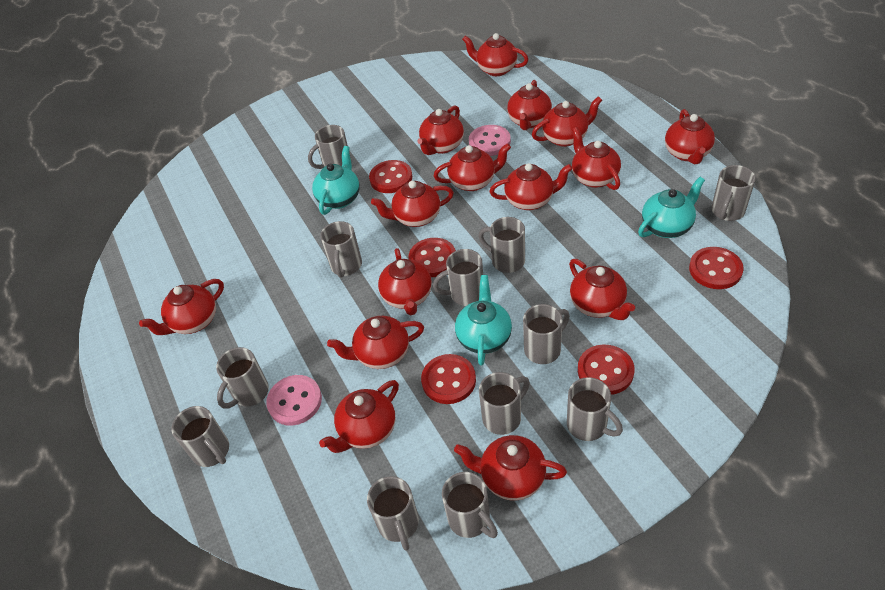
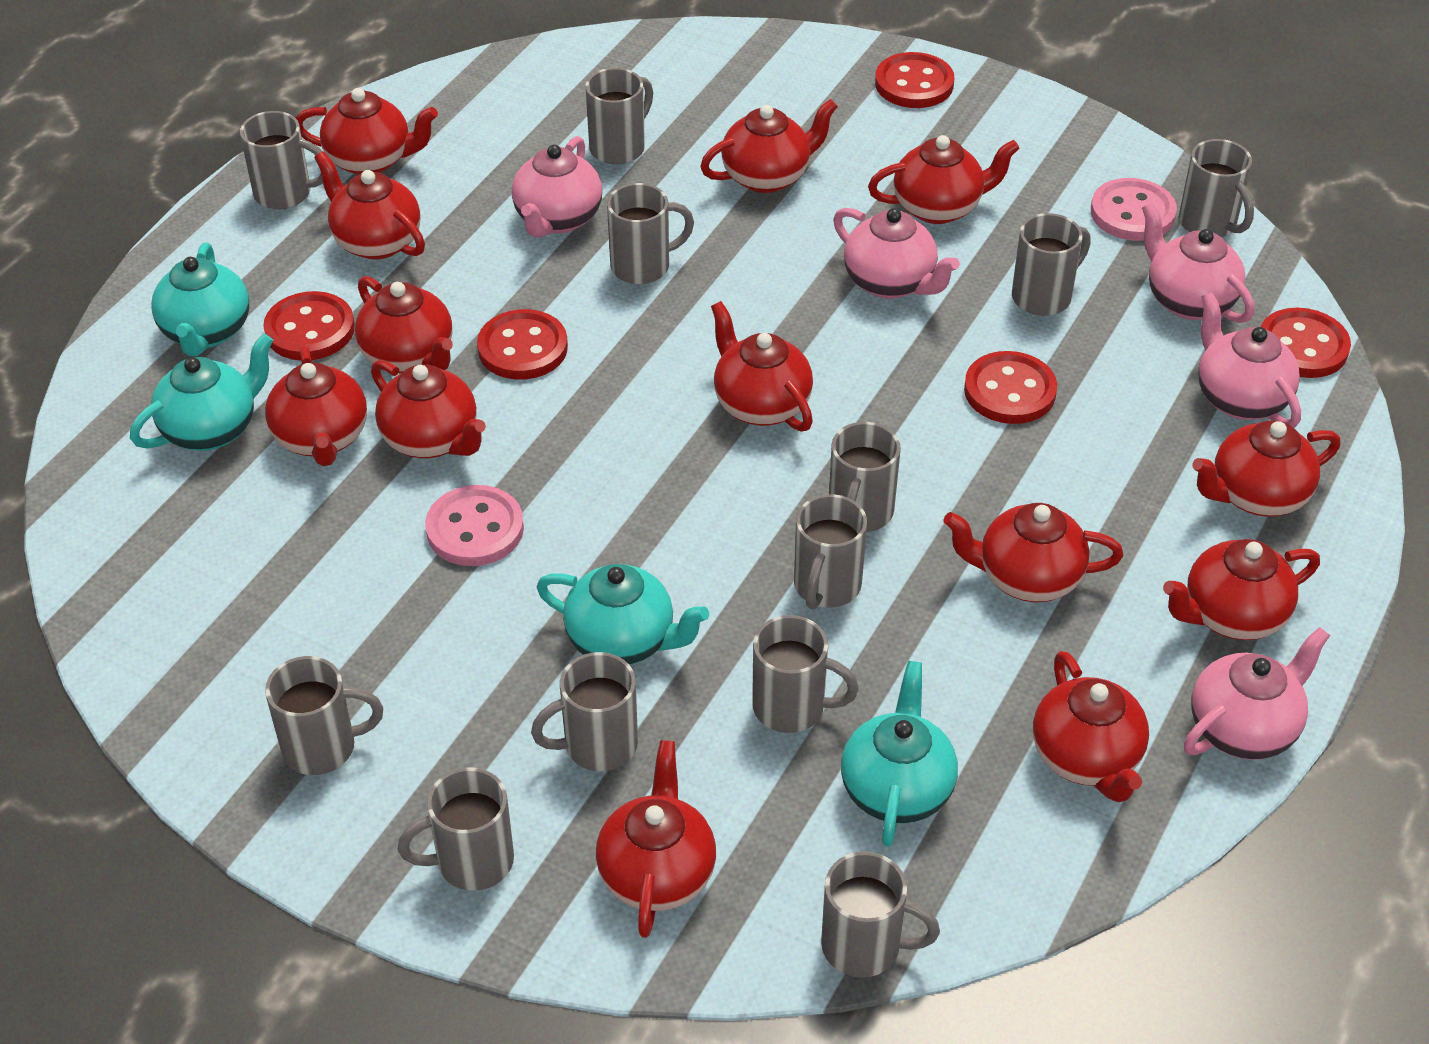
pink teapot: none = 0 -> [512,136,602,238] [833,208,960,299] [1142,203,1255,323] [1184,627,1330,760] [1198,292,1301,428] = 5
red teapot: [139,279,224,335] [319,380,399,453] [327,316,424,369] [371,181,454,227] [378,248,432,315] [417,105,464,155] [434,143,511,191] [454,435,567,501] [462,33,529,76] [490,163,573,210] [507,80,552,130] [532,96,602,147] [569,259,635,320] [572,127,621,190] [665,109,715,164] = 15 -> [265,346,367,466] [296,88,438,175] [314,151,425,260] [355,276,453,373] [371,360,486,458] [596,740,716,938] [700,99,838,193] [711,301,813,432] [868,135,1020,224] [943,503,1123,602] [1033,651,1149,802] [1163,539,1320,640] [1192,420,1340,517] = 13
turquoise teapot: [312,146,360,215] [455,275,512,365] [638,177,705,238] = 3 -> [130,333,273,451] [151,242,249,356] [537,564,709,665] [841,661,958,847] = 4

